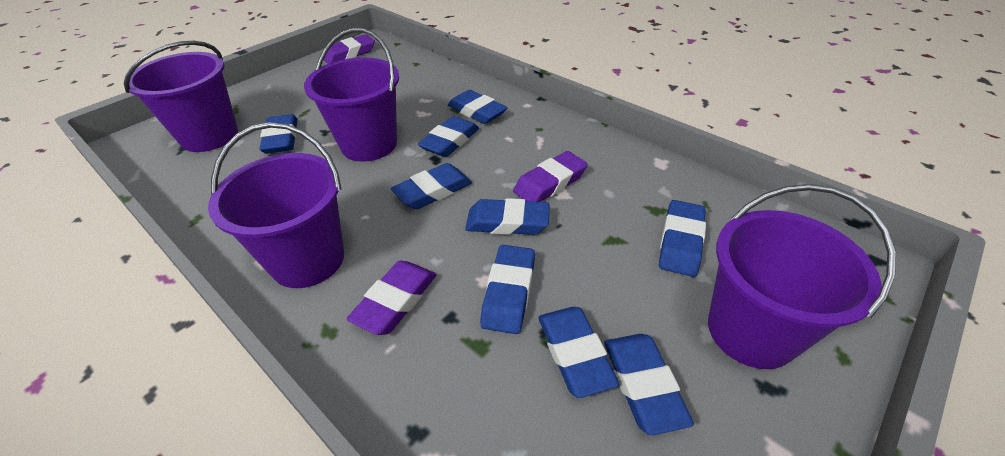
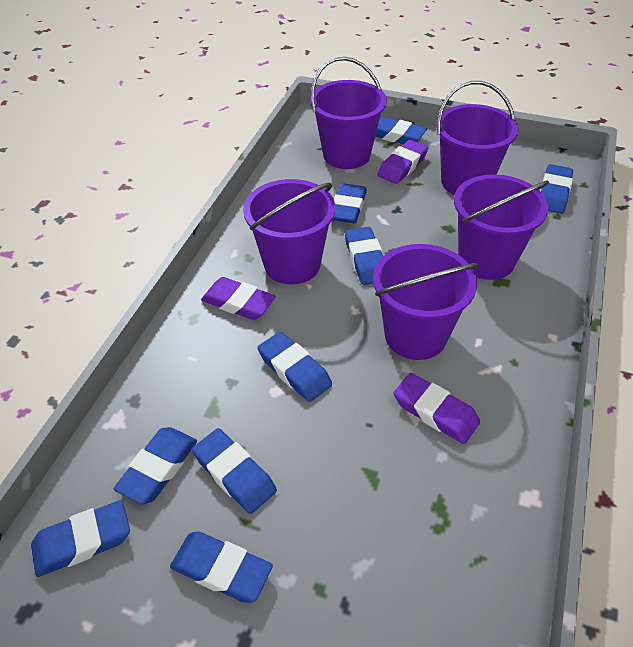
purple bucket: [124,41,238,152] [208,122,344,288] [304,28,399,162] [708,184,896,369] = 4 -> [243,179,335,284] [310,57,387,169] [373,244,479,360] [436,81,519,195] [454,174,549,280] = 5

